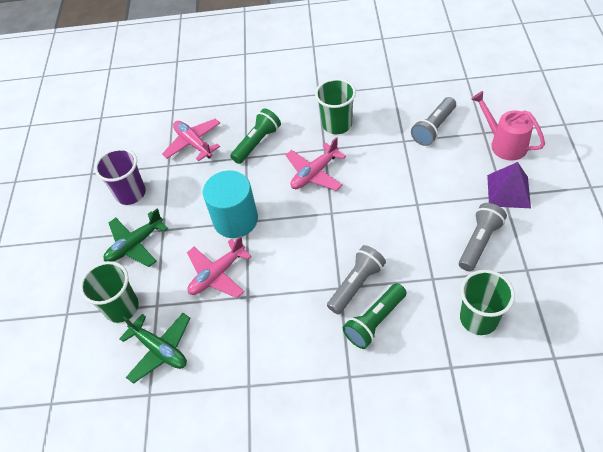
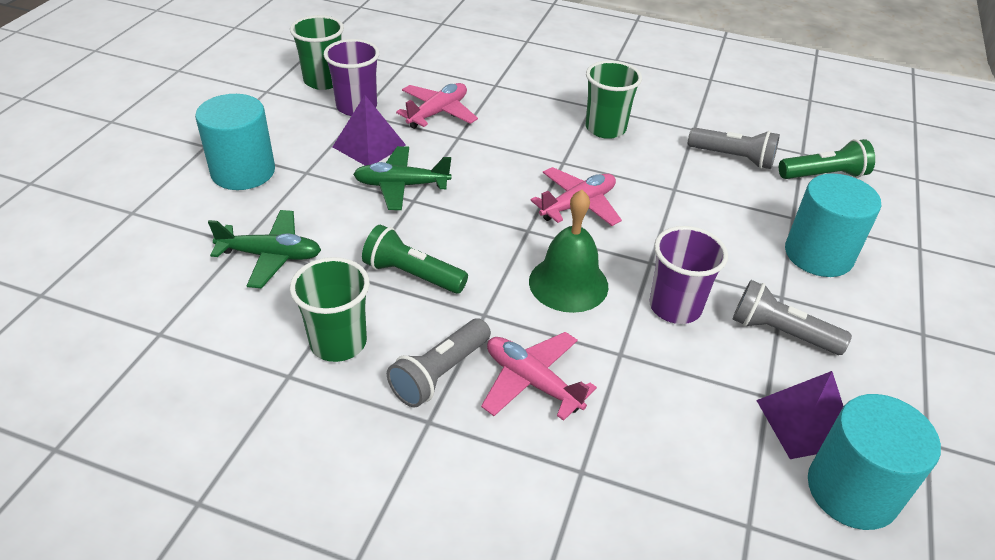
green bell: none = 0 -> [529,190,608,313] = 1
pink watering can: [471,91,545,161] = 1 -> none = 0
purple cup: [95,148,146,205] = 1 -> [324,39,380,116] [649,226,728,324] = 2
purple pyramid: [487,162,531,208] = 1 -> [333,95,406,166] [756,371,843,459] = 2
turquoise cylinder: [203,170,258,238] = 1 -> [195,94,275,190] [785,173,881,277] [808,394,941,530] = 3

